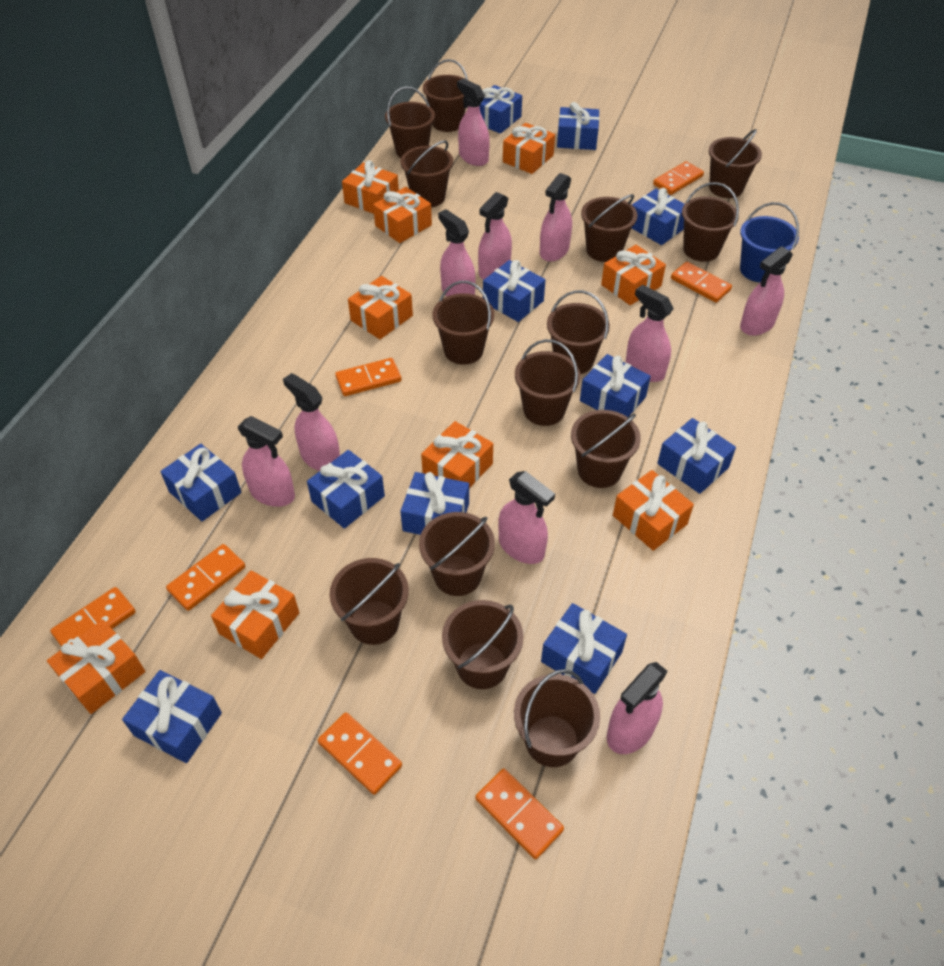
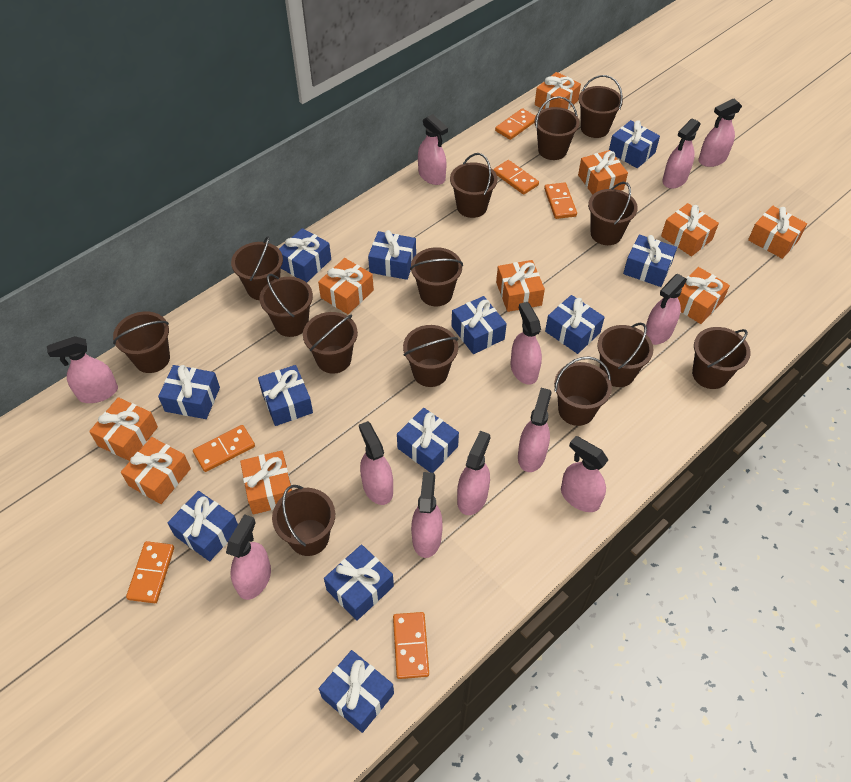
blue bucket: [740,202,799,282] = 1 -> none = 0
blue gift: [122,670,222,763] [160,444,241,521] [307,450,385,529] [400,472,469,535] [479,85,522,134] [483,260,545,322] [541,603,627,694] [557,102,599,150] [580,354,651,417] [632,188,684,245] [657,418,736,494] = 11 -> [158,365,220,419] [168,491,238,561] [258,365,313,426] [279,228,331,282] [319,650,394,733] [324,544,394,620] [368,230,416,280] [397,408,459,473] [451,296,507,354] [545,295,605,354] [609,120,660,168] [623,235,677,287] = 12
orange domino: [50,587,136,647] [166,544,245,611] [318,712,402,795] [335,358,402,396] [475,769,564,859] [653,161,704,195] [671,262,732,303] = 7 -> [126,541,174,603] [193,425,255,472] [393,612,429,679] [493,160,539,195] [495,108,535,140] [544,182,577,219] = 6
orange gift: [47,619,145,714] [211,570,299,659] [342,160,399,214] [348,276,413,339] [373,187,432,243] [421,421,493,488] [503,123,555,174] [601,245,666,305] [613,470,694,551] = 9 -> [89,397,158,461] [121,437,191,504] [240,450,292,515] [318,258,374,314] [496,260,545,312] [535,72,581,110] [578,150,628,195] [661,203,719,257] [678,267,730,324] [748,205,807,259] = 10
pink spray bottle: [238,416,295,507] [283,373,340,471] [438,209,476,297] [457,78,490,166] [478,192,512,280] [498,471,555,564] [540,173,572,262] [607,662,668,754] [626,285,674,382] [740,246,793,336] = 10 -> [47,336,118,403] [226,514,271,600] [359,421,393,505] [411,472,443,558] [418,114,448,185] [457,431,490,515] [511,302,542,385] [518,388,552,472] [561,436,608,512] [646,274,687,345] [662,118,701,189] [698,99,742,167] = 12

